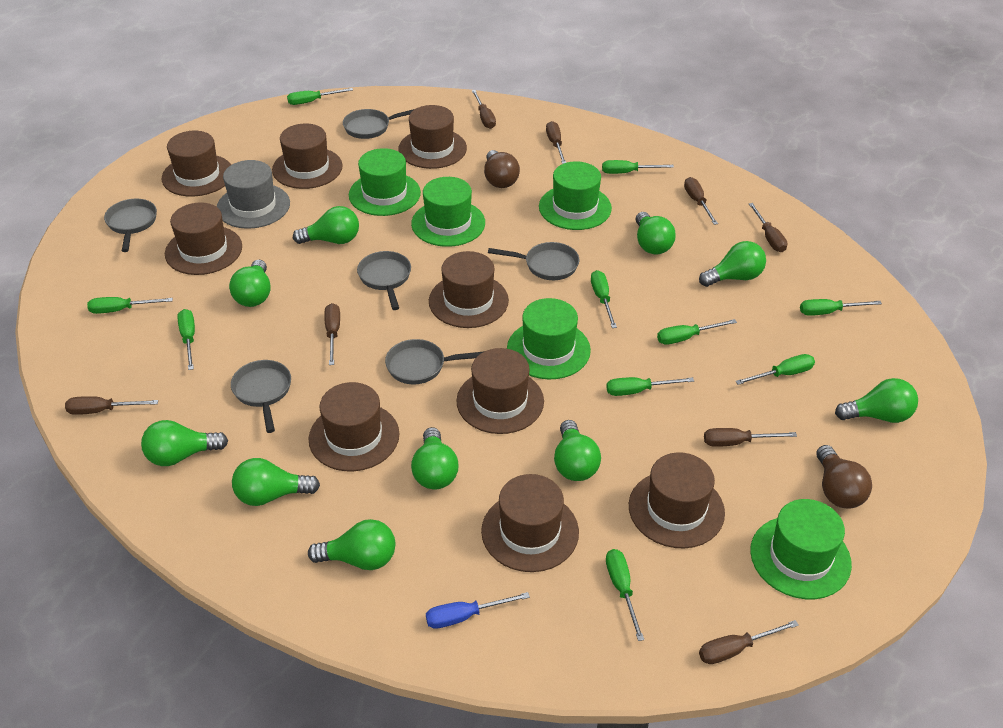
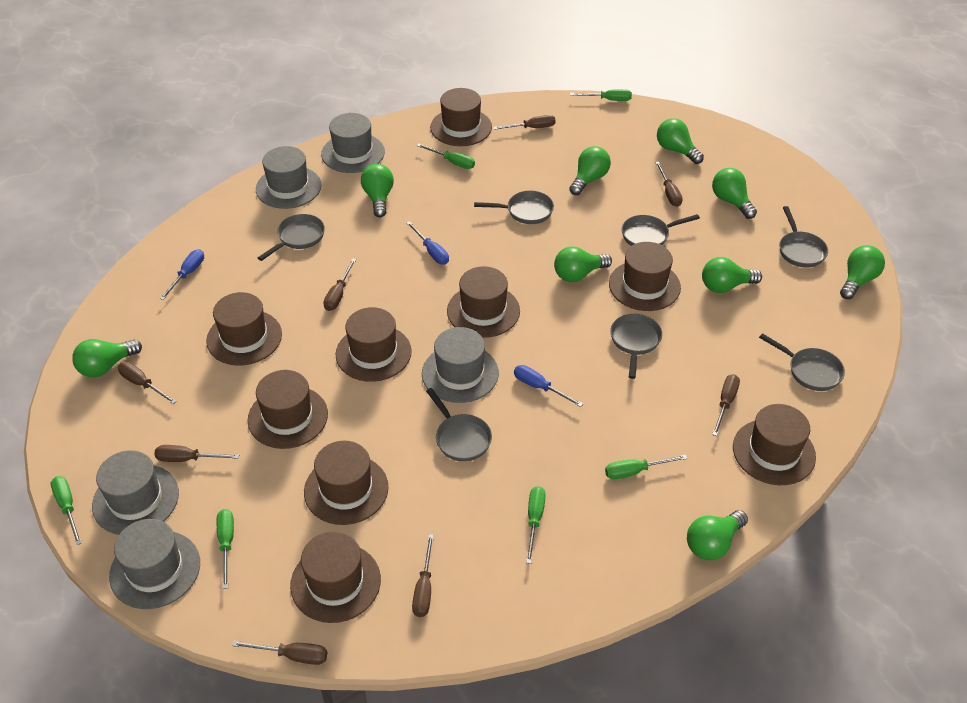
blue screwdriver: [426,592,530,629] = 1 -> [160,249,204,300] [406,221,449,265] [514,365,583,407] = 3
brown light bulb: [484,150,520,188] [816,445,872,508] = 2 -> none = 0
green hat: [349,148,421,216] [411,177,485,247] [507,298,591,379] [539,161,612,230] [750,499,852,599] = 5 -> none = 0
green light bulb: [141,420,228,466] [229,260,270,307] [232,458,320,506] [293,206,359,244] [308,519,395,570] [411,427,458,489] [554,420,601,481] [636,212,676,254] [699,241,766,287] [835,378,918,423] = 10 -> [72,339,142,378] [361,164,394,218] [554,246,612,282] [569,146,611,195] [657,118,704,164] [687,510,748,560] [702,257,762,293] [712,168,757,219] [840,245,885,299] = 9
green screwdriver: [87,297,173,314] [178,309,195,370] [287,88,353,105] [591,270,617,328] [602,160,674,174] [606,377,694,396] [606,549,644,641] [657,319,737,345] [735,354,815,385] [800,299,882,316] = 10 -> [51,476,82,545] [217,509,234,589] [417,144,475,169] [526,486,546,564] [570,89,632,101] [605,455,688,479] = 6
grey hat: [217,160,290,229] = 1 -> [92,450,179,535] [109,519,200,609] [256,146,322,209] [321,113,385,173] [422,327,499,403] = 5
grey pan: [104,199,157,252] [231,360,291,433] [343,109,414,139] [357,251,411,310] [385,339,485,384] [488,242,579,280] = 6 -> [258,214,325,261] [426,388,492,462] [474,191,554,224] [610,314,662,379] [622,214,700,246] [759,333,845,391] [779,206,828,268] = 7

